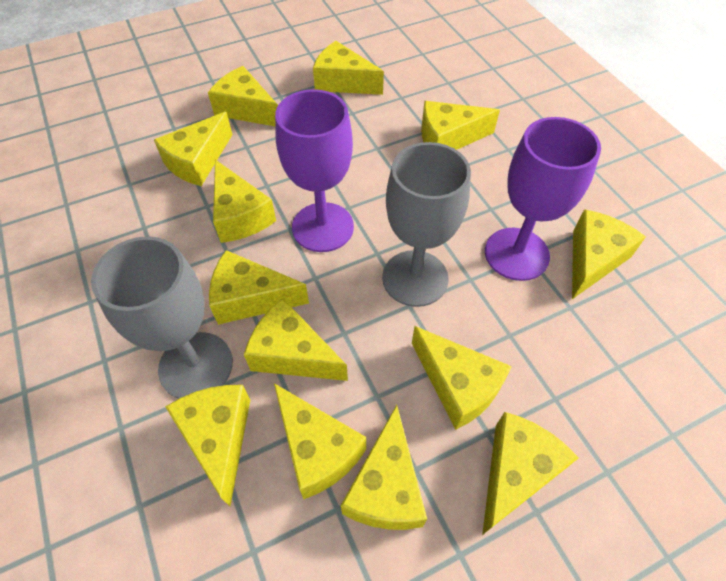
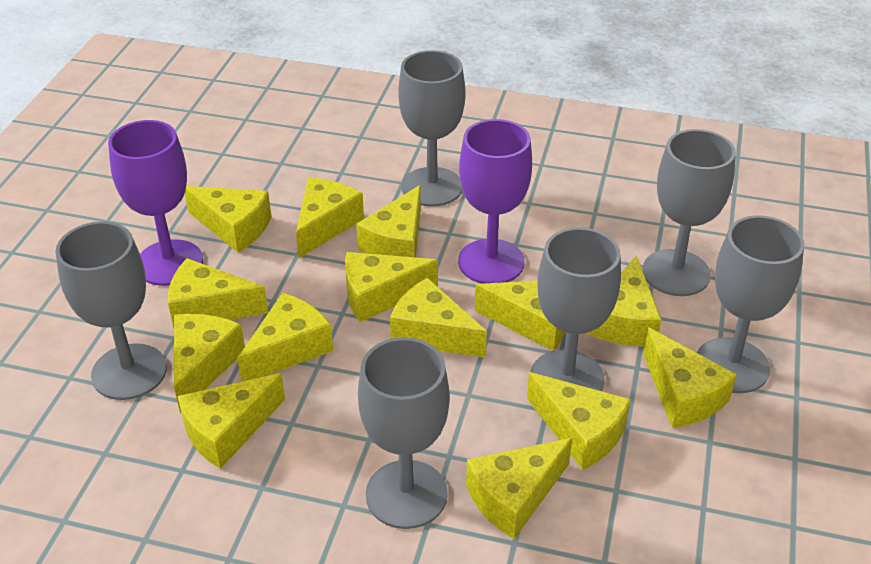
grey goblet: [91,236,233,399] [382,142,471,307] = 2 -> [56,221,167,400] [358,337,450,529] [398,50,465,207] [531,227,621,391] [642,129,736,296] [697,215,804,393] = 6
yellow cheese: [154,112,232,186] [165,385,250,506] [208,66,278,126] [209,250,309,325] [213,160,276,243] [244,298,348,381] [274,383,366,499] [313,41,384,95] [341,405,427,530] [412,326,512,430] [421,101,500,150] [482,412,579,535] [572,209,646,299] = 13 -> [168,258,268,328] [174,314,245,413] [178,373,285,469] [185,186,271,253] [237,293,333,382] [296,178,364,258] [345,252,438,322] [356,185,421,257] [390,278,487,358] [466,438,572,539] [475,281,565,351] [527,372,631,470] [588,255,662,347] [643,327,737,428] = 14

